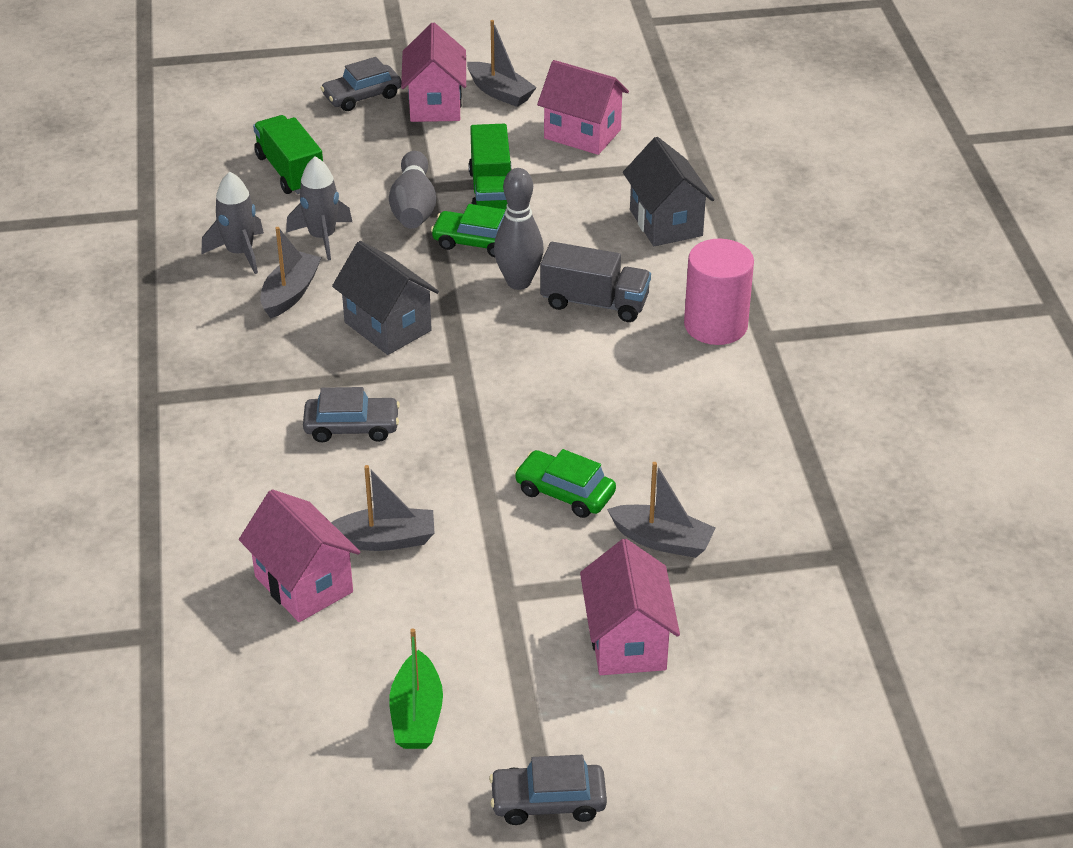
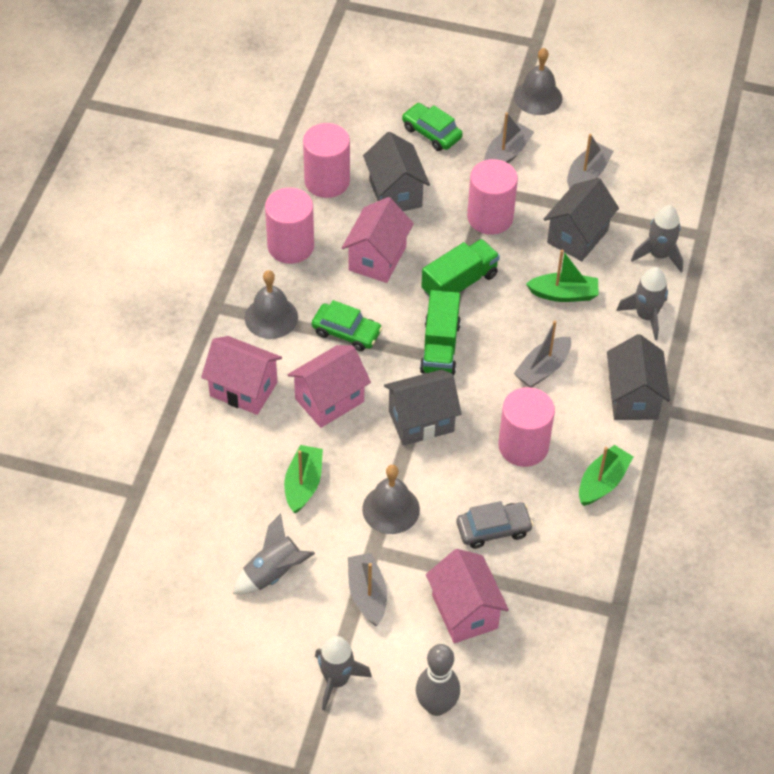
green boat: [389,628,443,749] = 1 -> [284,445,323,514] [526,249,599,302] [579,445,633,506] = 3
grey bell: none = 0 -> [245,270,298,339] [362,465,420,534] [514,48,562,115] = 3
grey bowling pin: [389,151,436,229] [494,168,544,290] = 2 -> [416,644,460,716] = 1
grey car: [303,387,400,443] [321,57,401,111] [489,755,607,825] = 3 -> [456,501,534,549] = 1
grey house: [332,241,439,355] [623,137,715,246] = 2 -> [363,132,430,211] [384,369,462,446] [543,178,619,261] [607,334,670,420] = 4
grey rocket: [201,172,264,274] [286,156,352,260] = 2 -> [233,513,315,595] [315,636,372,711] [616,267,668,340] [631,205,683,272] = 4
grey truck: [540,242,651,322] = 1 -> none = 0
pink cylinder: [684,239,754,345] = 1 -> [265,188,314,264] [303,123,350,198] [467,159,518,235] [498,387,555,467] = 4

